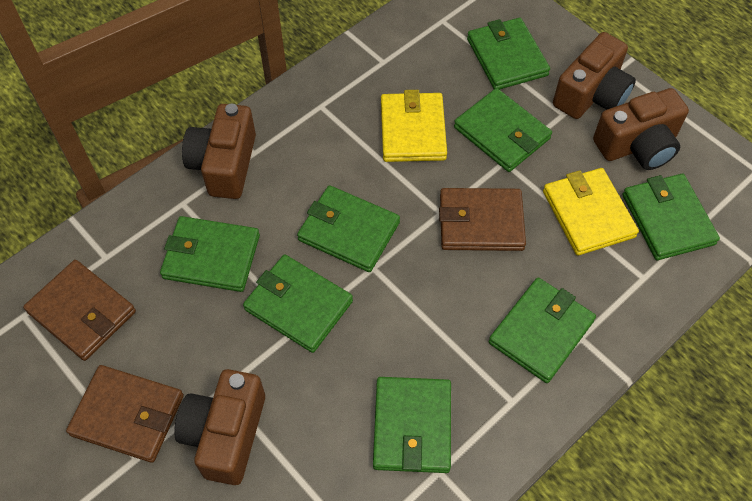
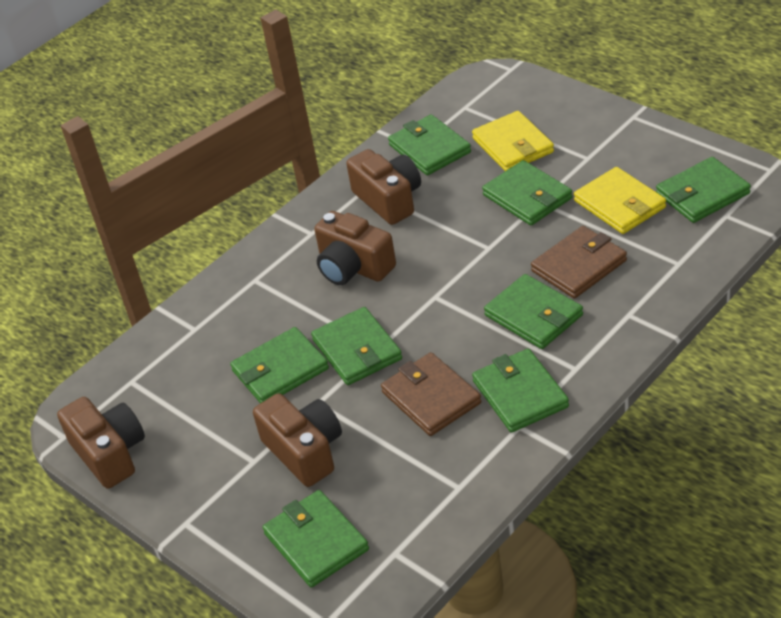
brown wallet: [23,260,136,361] [66,365,184,463] [439,188,526,251] = 3 -> [381,352,481,436] [531,226,627,299] = 2

